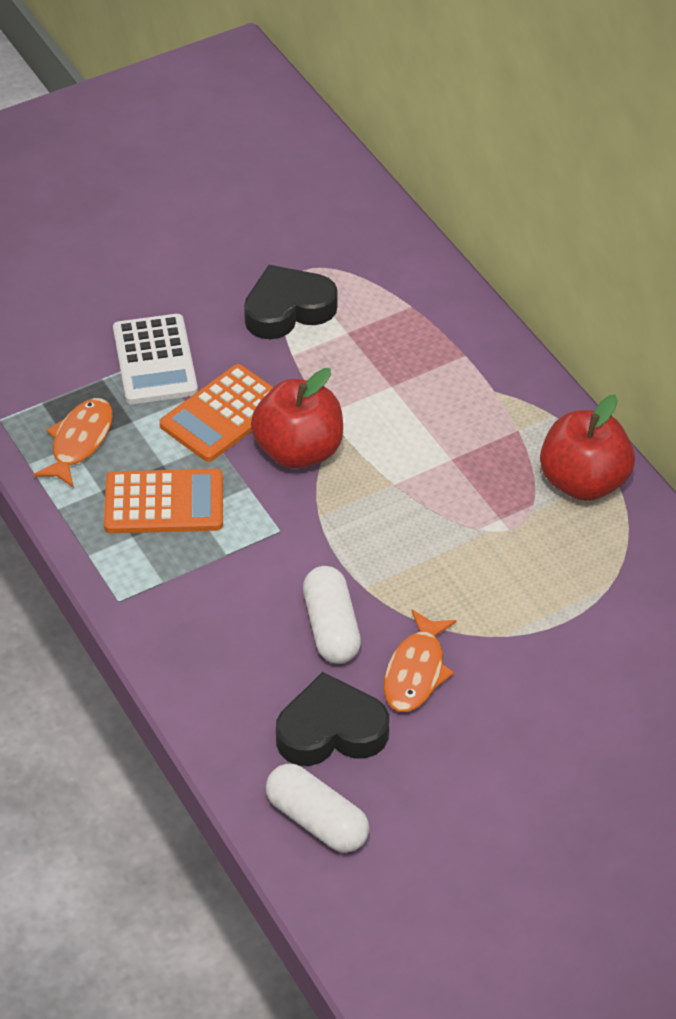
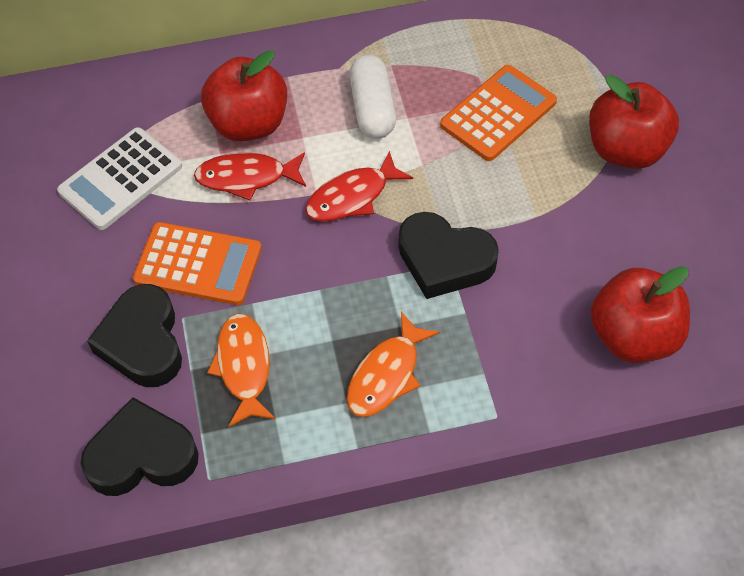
black heart: [244,265,338,339] [276,672,389,766] = 2 -> [81,397,199,496] [87,284,182,387] [399,212,499,299] = 3
red apple: [251,368,343,469] [540,395,635,501] = 2 -> [201,50,287,141] [589,74,679,169] [590,266,690,363] = 3
red fish: none = 0 -> [194,152,306,201] [305,151,413,222] = 2
white capsule: [266,764,369,853] [303,566,361,664] = 2 -> [349,55,396,139] = 1

